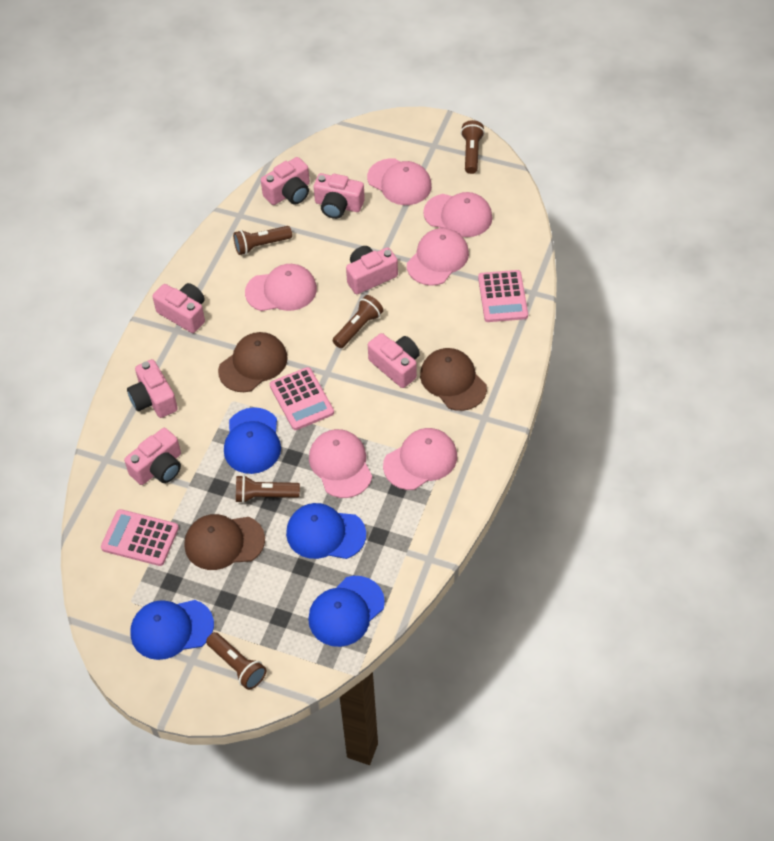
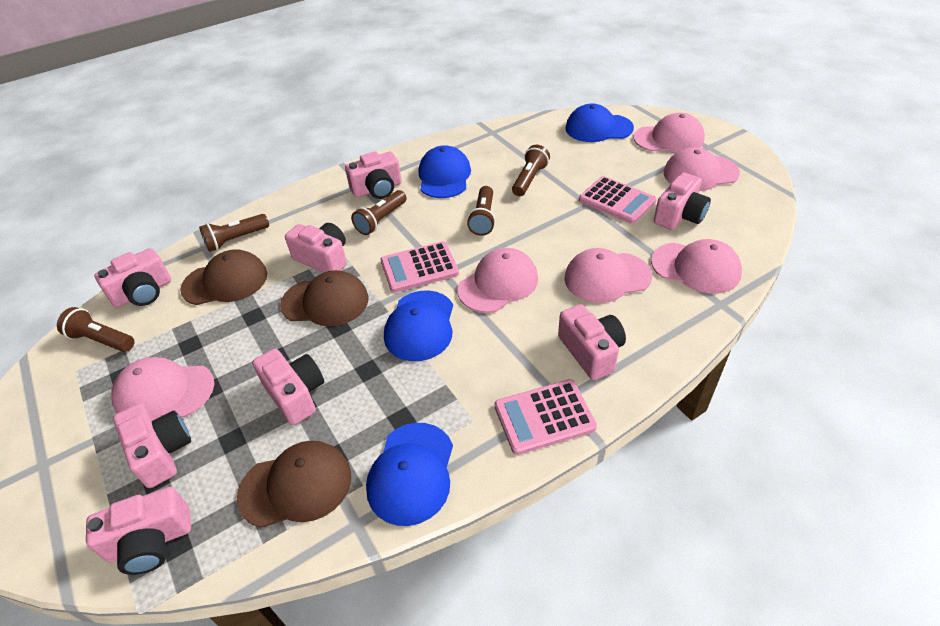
pink camera: [124,428,181,485] [127,359,178,418] [152,283,205,333] [261,157,310,205] [314,173,365,219] [346,246,398,294] [368,333,420,388] = 7 -> [86,487,191,575] [94,248,171,307] [113,403,191,488] [252,349,324,425] [285,223,347,273] [345,151,402,199] [558,304,626,380] [654,173,711,230] = 8

